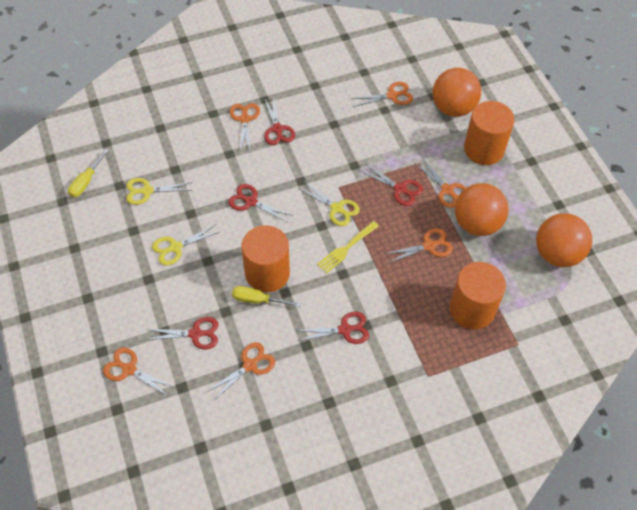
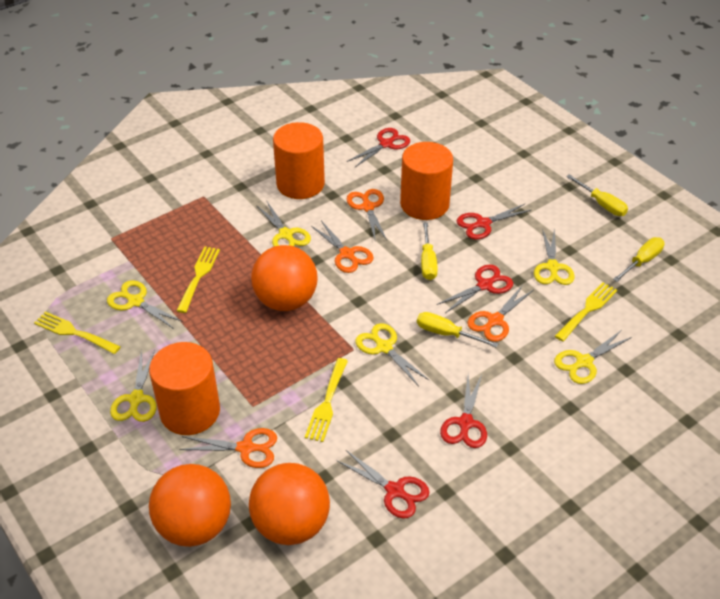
orange scissors: [103,348,174,396] [207,342,275,401] [230,103,260,152] [352,82,413,106] [385,228,453,263] [415,158,466,208] = 6 -> [179,428,277,468] [311,221,374,273] [347,189,387,240] [467,285,533,342] = 4
yellow fork: [317,221,379,273] = 1 -> [34,312,121,354] [176,246,220,313] [305,358,348,442] [555,282,617,342] = 4
yellow scissors: [126,178,192,205] [152,225,221,265] [298,182,360,226] = 3 -> [107,280,183,329] [110,350,156,422] [256,202,311,247] [355,323,429,386] [534,228,575,285] [554,330,632,384] = 6
yellow screwdriver: [68,149,109,197] [232,286,301,307] = 2 -> [417,312,498,348] [421,222,438,280] [566,174,628,216] [613,237,664,282] = 4

